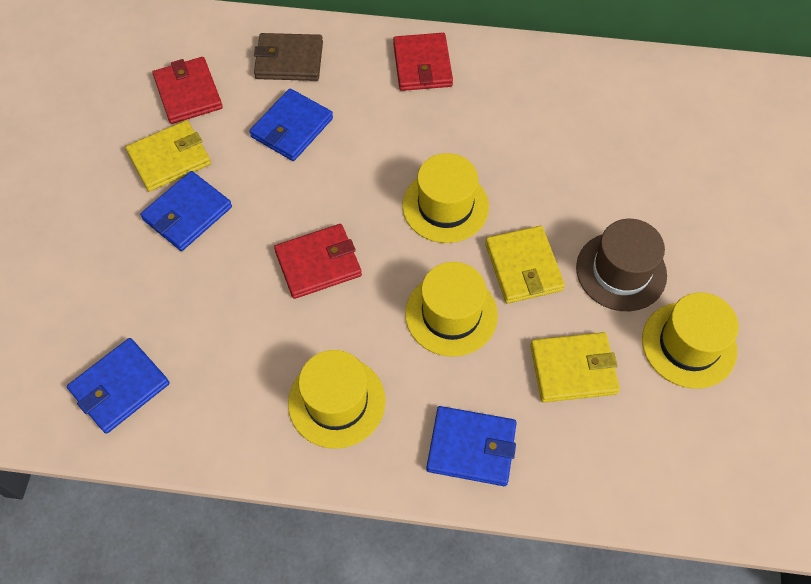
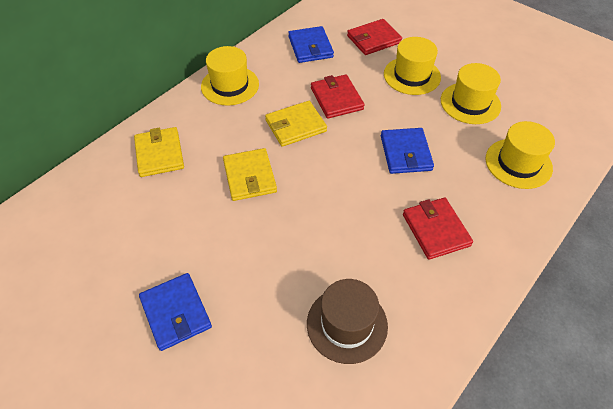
blue wallet: [67,338,170,434] [140,171,232,251] [249,89,333,161] [426,406,517,486] = 4 -> [139,273,212,351] [288,26,334,63] [381,128,434,174] = 3
brown wallet: [254,33,323,81] = 1 -> none = 0

